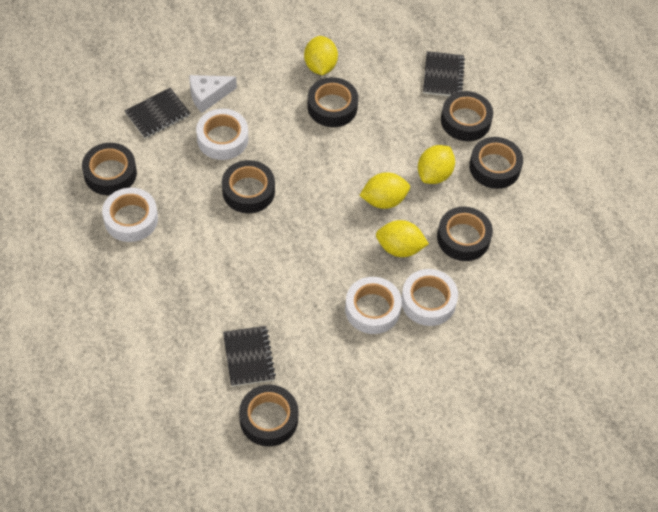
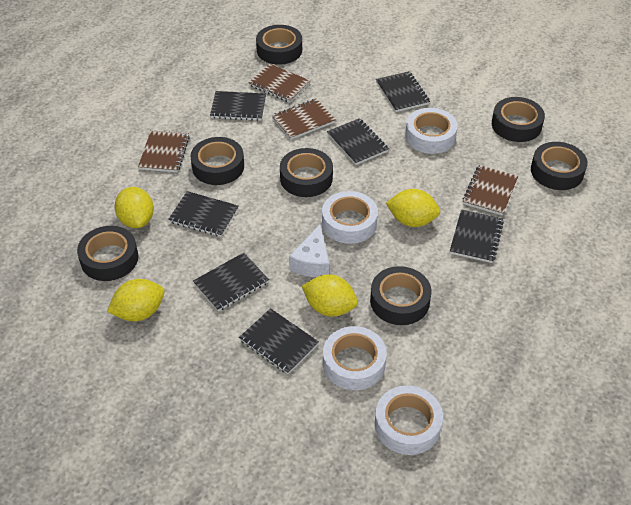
black notebook: [125,88,191,139] [223,326,276,386] [423,51,465,96] = 3 -> [168,191,239,237] [193,253,269,311] [210,91,266,121] [239,308,319,374] [327,118,389,165] [376,71,430,112] [450,209,504,263] = 7
brown notebook: none = 0 -> [138,130,190,173] [248,64,310,103] [272,98,336,140] [463,165,518,216] = 4

